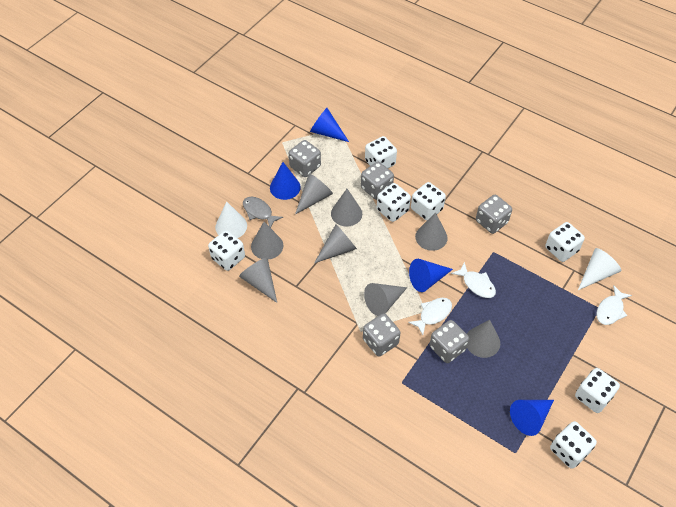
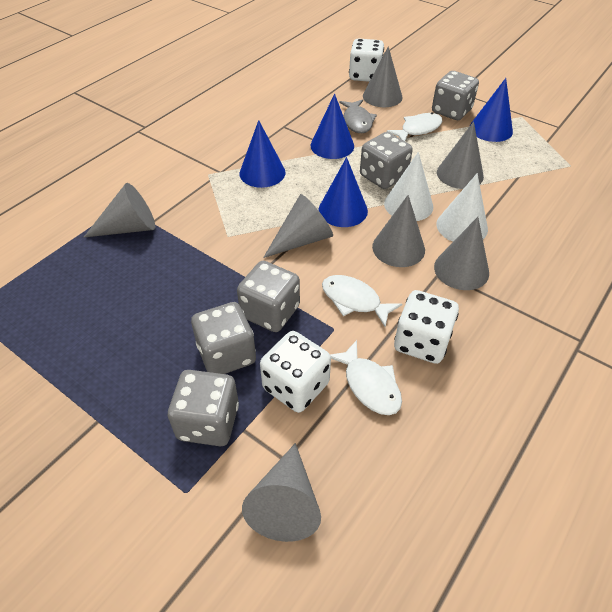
grey cone: [239,258,277,303] [251,222,283,260] [295,174,333,214] [314,224,357,263] [331,189,362,226] [364,283,407,316] [415,212,448,251] [467,320,500,358] = 8 -> [84,183,155,238] [242,443,321,542] [263,194,333,258] [363,46,403,107] [372,195,425,267] [434,217,489,290] [437,121,484,189] = 7
white dice: [208,230,245,271] [365,136,397,168] [377,183,411,222] [411,182,446,221] [545,222,585,262] [550,421,597,469] [575,368,620,413] = 7 -> [260,331,331,413] [349,38,384,82] [394,290,459,364] = 3

